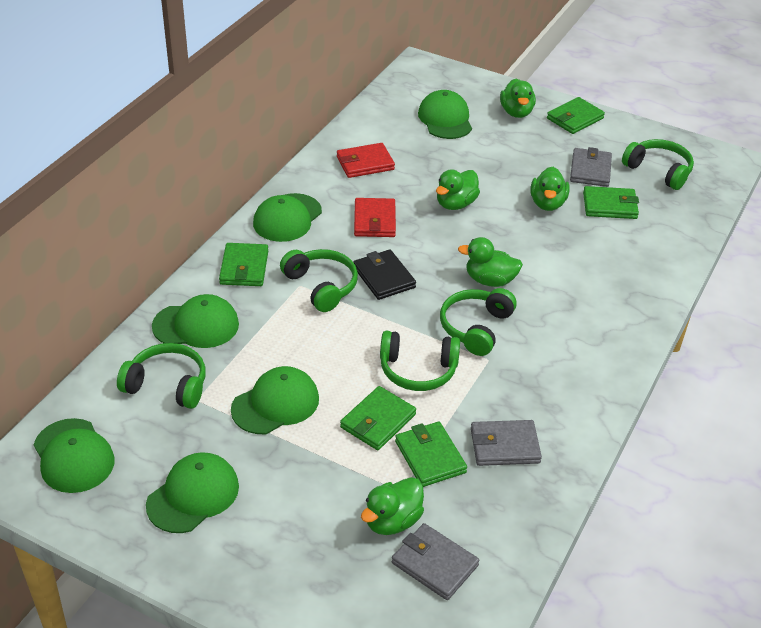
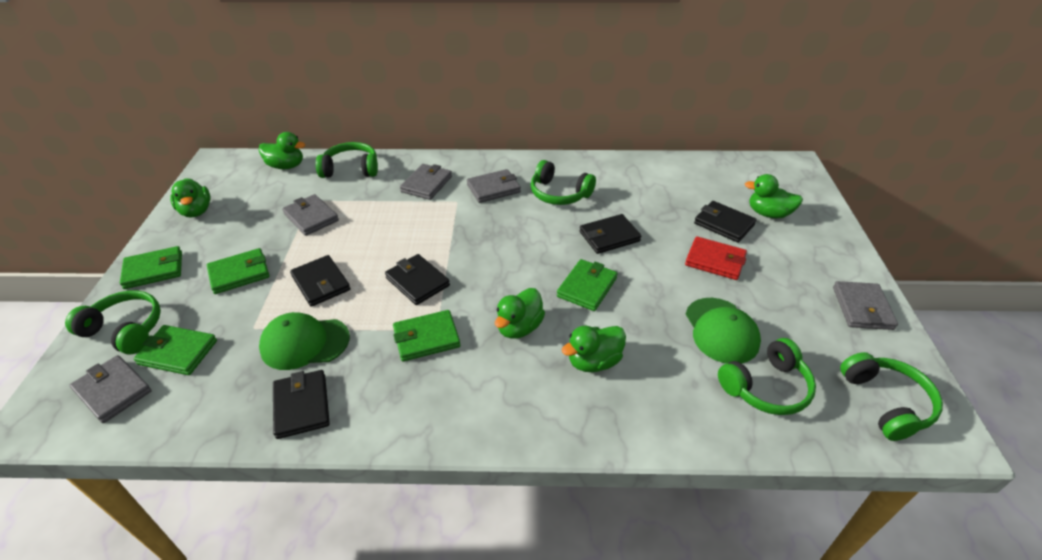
black wallet: [353,250,416,300] = 1 -> [273,370,330,439] [290,255,350,307] [385,254,450,305] [579,214,641,254] [694,201,757,243] = 5
green cap: [33,418,115,493] [146,452,239,533] [152,294,239,348] [231,366,319,434] [253,193,322,242] [418,90,472,139] = 6 -> [259,312,350,370] [686,298,761,364] = 2
grey wallet: [392,523,479,600] [471,420,542,466] [570,147,612,187] = 3 -> [69,355,152,423] [282,194,339,236] [400,164,452,200] [467,169,521,203] [833,281,898,330] = 5
red wallet: [337,143,395,178] [354,198,396,237] = 2 -> [685,236,747,280] = 1

